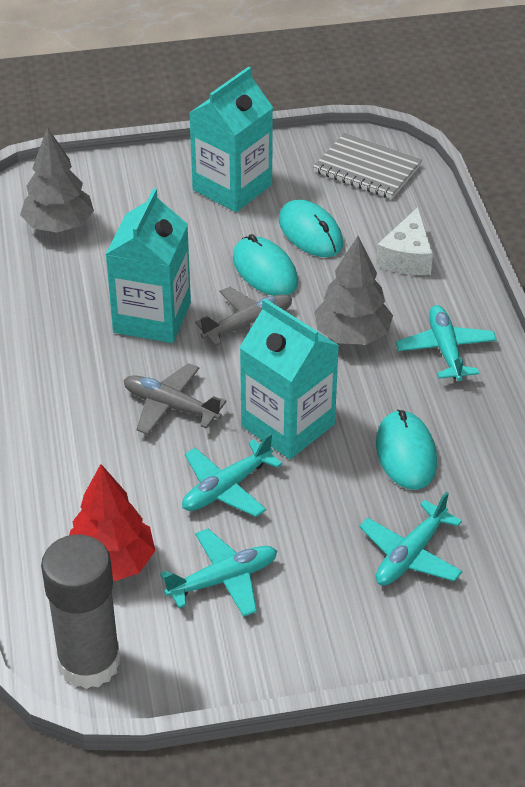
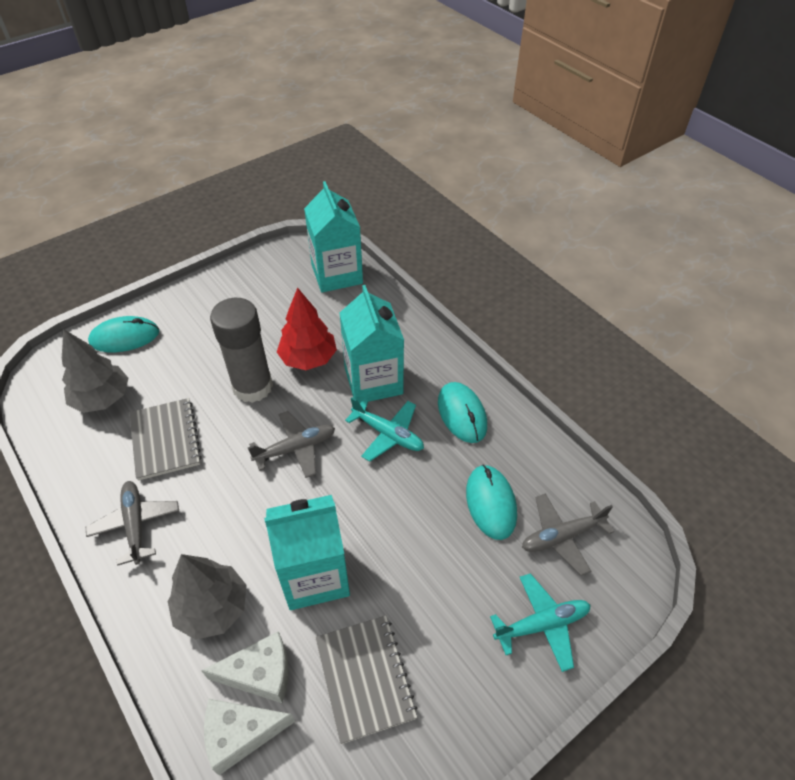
grey notebook: [313,133,422,199] = 1 -> [130,398,202,481] [315,615,417,744] = 2
grey plane: [124,363,227,435] [195,287,292,346] = 2 -> [86,481,179,566] [248,411,335,478] [522,494,614,576] = 3
turquoise plane: [160,529,277,617] [182,433,282,517] [359,491,463,586] [396,305,497,381] = 4 -> [345,397,424,462] [490,573,591,672] = 2
white cheese: [376,207,433,275] = 1 -> [201,631,288,703] [204,699,295,775] = 2

